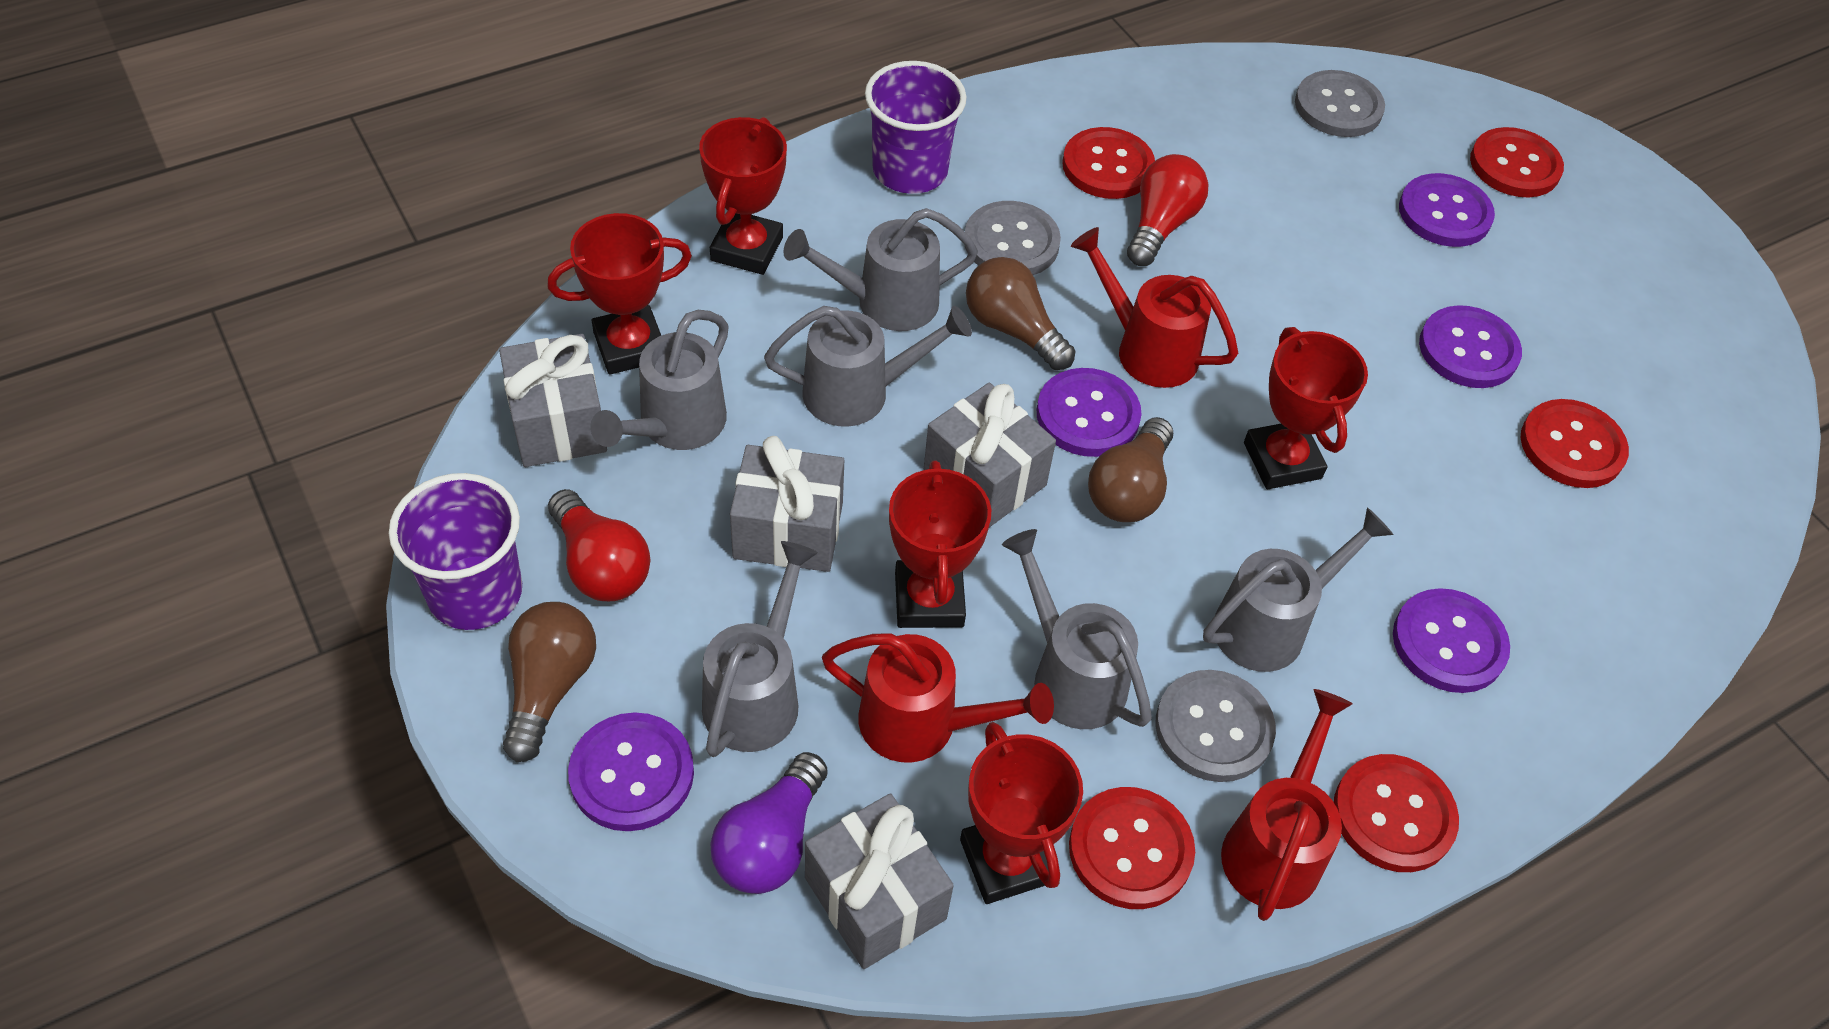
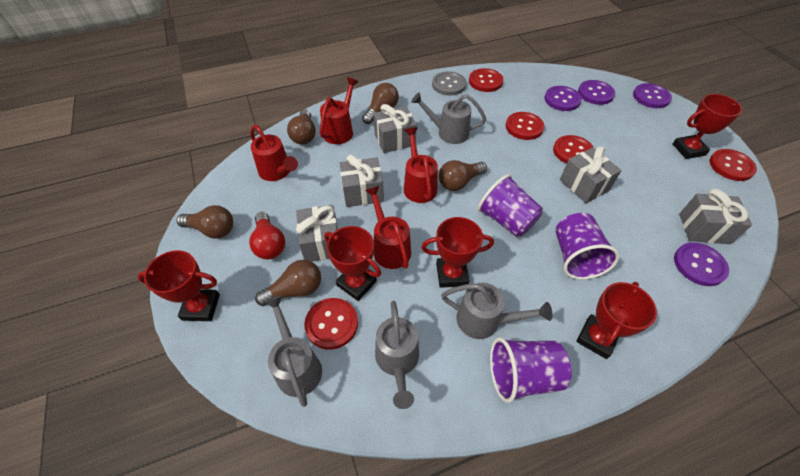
brown light bulb: [503,602,596,762] [966,257,1076,370] [1088,417,1173,522] = 3 -> [176,205,233,238] [255,260,321,306] [287,109,316,144] [362,83,399,124] [439,160,487,191] = 5
grey button: [965,201,1061,275] [1155,670,1276,782] [1295,70,1385,137] = 3 -> [432,71,466,96] = 1
grey gift: [499,334,607,467] [730,436,844,572] [805,793,954,969] [924,383,1056,527] = 4 -> [296,205,338,262] [340,155,384,207] [374,104,417,153] [560,147,622,203] [679,189,752,244] = 5
grey watering can: [590,310,729,450] [702,541,818,757] [764,306,972,427] [783,208,978,331] [1002,529,1152,729] [1203,507,1394,672] = 6 -> [264,295,322,407] [375,301,419,409] [411,92,486,144] [441,283,552,339] = 4
purple button: [568,712,694,831] [1037,368,1142,457] [1393,588,1510,693] [1399,173,1495,247] [1419,305,1522,388] = 5 -> [544,86,582,111] [578,80,615,105] [633,83,672,108] [674,242,729,286] = 4
purple cup: [389,473,522,630] [865,61,967,194] = 2 -> [478,174,543,237] [490,337,572,403] [555,213,619,279] = 3
purple light bulb: [711,752,828,894] = 1 -> none = 0
red light bulb: [548,489,650,601] [1127,154,1208,266] = 2 -> [249,212,285,259] = 1
red watering can: [822,633,1054,762] [1071,227,1238,388] [1221,689,1352,921] = 3 -> [250,125,298,181] [320,77,358,144] [365,186,411,269] [404,127,438,203] = 4

